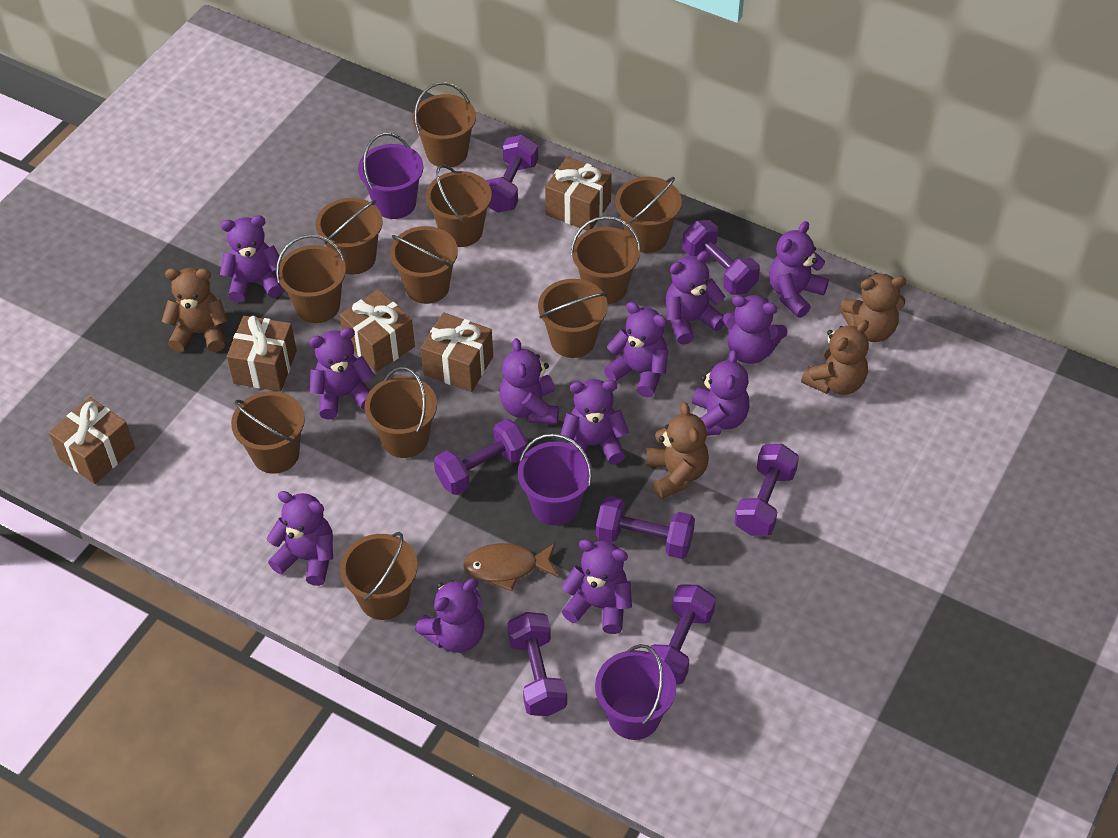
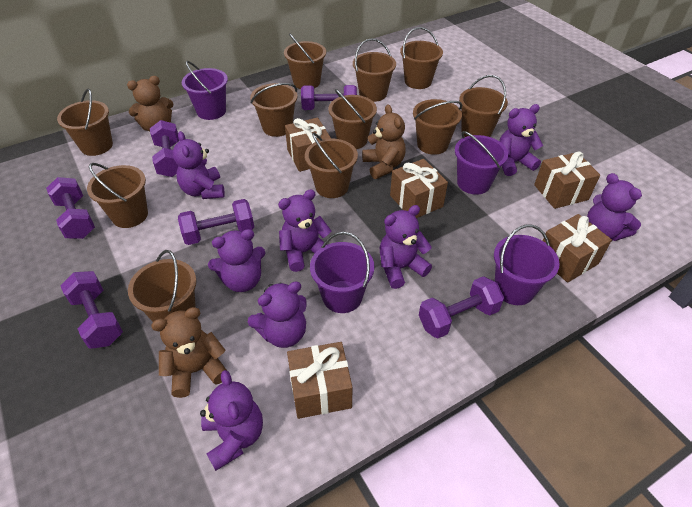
brown fish: [463,543,558,591] = 1 -> none = 0
brown teddy bear: [162,268,228,352] [646,402,709,499] [801,320,869,395] [840,273,906,342] = 4 -> [127,76,173,131] [151,307,226,398] [362,104,406,179] = 3
purple bucket: [358,133,423,219] [518,433,592,525] [595,644,676,740] = 3 -> [182,61,228,120] [310,232,374,313] [455,131,508,195] [494,224,560,305] = 4
purple dumbbell: [434,419,529,495] [486,135,538,213] [507,612,567,716] [596,496,695,559] [648,584,716,684] [682,220,760,295] [734,444,799,536] = 7 -> [46,177,95,239] [61,271,123,349] [150,120,179,177] [178,199,254,245] [301,85,357,110] [419,276,504,338] = 6
purple teddy bear: [220,215,284,303] [266,491,333,586] [309,327,375,419] [415,579,485,653] [500,338,559,424] [560,379,629,464] [561,539,632,634] [604,302,668,397] [666,251,725,345] [692,350,750,436] [723,295,788,364] [769,221,829,318] = 12 -> [173,131,225,199] [200,370,263,471] [208,229,265,292] [248,281,307,348] [278,189,331,272] [380,205,432,289] [499,104,543,176] [587,173,642,241] = 8

